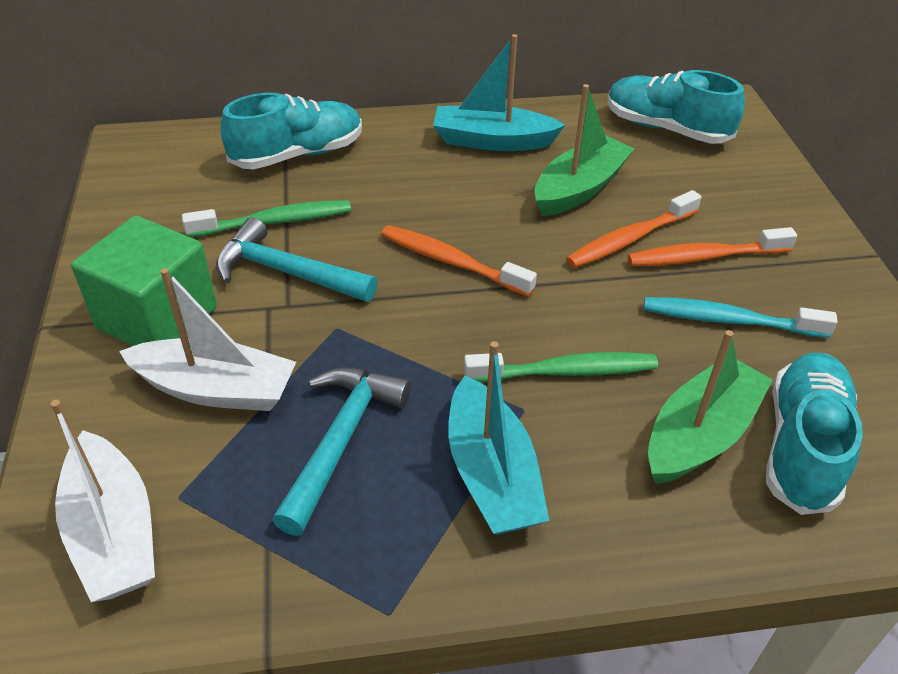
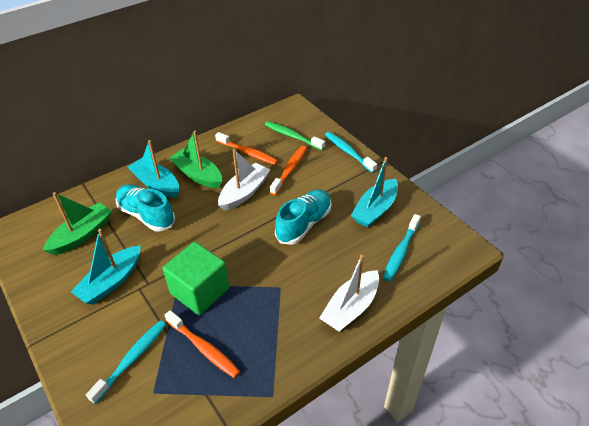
green toothbrush: [182,200,351,237] [464,352,658,382] = 2 -> [265,121,325,151] = 1
turquoise boat: [433,34,565,151] [448,341,549,535] = 2 -> [71,229,141,305] [128,140,179,198] [351,157,398,228] = 3
turquoise hammer: [216,217,377,302] [272,367,411,536] = 2 -> none = 0
turquoise shoe: [220,93,362,169] [607,70,745,144] [766,352,863,515] = 3 -> [115,184,175,231] [275,189,332,245] = 2
turquoise toothbrush: [644,297,838,338] = 1 -> [86,320,166,404] [325,132,377,173] [383,214,421,282] = 3

